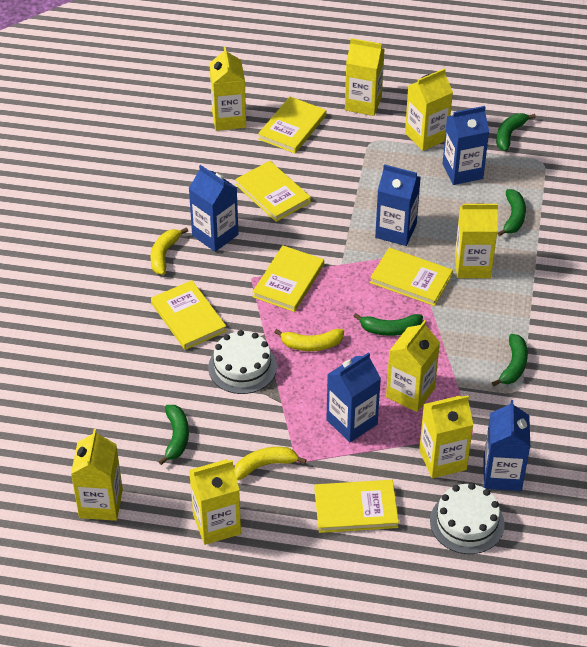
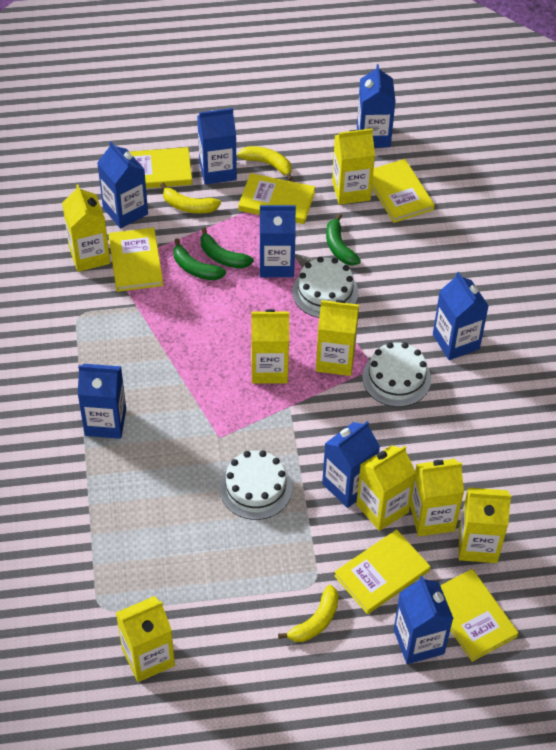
blue carton: [189,165,238,252] [326,352,381,442] [375,164,421,246] [443,106,489,185] [483,400,530,491] = 5 -> [78,364,126,439] [97,141,148,228] [197,108,237,185] [259,205,296,277] [322,421,380,508] [357,64,396,148] [394,575,454,664] [433,272,488,360] = 8
green banana: [158,405,189,465] [353,313,423,336] [492,334,528,386] [496,113,536,151] [497,189,526,236] = 5 -> [173,238,226,280] [201,227,254,269] [326,213,361,266] = 3
white cake: [208,330,277,394] [430,483,505,554] = 2 -> [220,450,292,520] [292,257,358,318] [362,342,431,407] = 3

